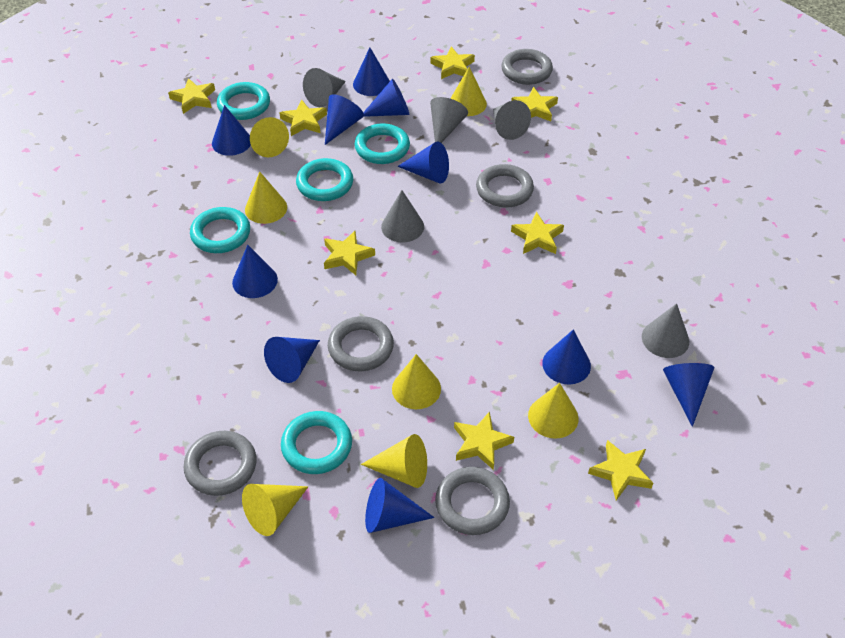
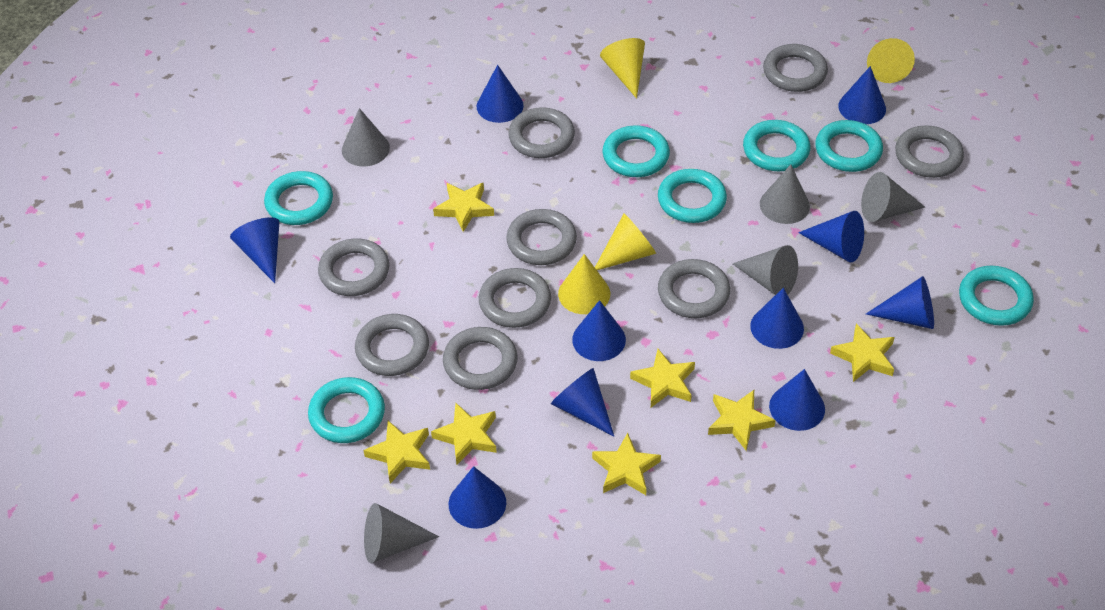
grey ring: [183,431,257,496] [328,316,394,371] [435,467,510,535] [476,164,534,207] [501,49,553,85] = 5 -> [318,238,389,296] [355,314,429,376] [443,327,518,390] [479,268,551,328] [506,209,577,265] [508,107,575,158] [658,259,730,318] [763,44,828,92] [895,125,964,178] = 9
turquoise ring: [190,207,250,253] [217,82,270,120] [281,411,352,474] [296,158,353,201] [355,124,410,164] = 5 -> [264,171,333,225] [308,377,385,443] [603,125,670,177] [658,169,727,223] [743,120,810,171] [815,120,883,172] [959,266,1034,326] = 7
yellow cone: [242,484,308,536] [245,172,287,224] [250,117,289,157] [361,434,427,488] [392,354,441,409] [450,67,487,116] [528,383,578,439] = 7 -> [558,254,610,314] [595,214,656,270] [600,38,645,99] [867,38,915,83] = 4
yellow star: [168,78,215,114] [279,100,327,136] [324,231,375,275] [430,47,475,79] [454,411,514,470] [511,87,558,121] [511,212,564,254] [588,440,653,500] = 8 -> [363,421,430,483] [431,403,497,465] [433,183,494,232] [592,433,661,495] [630,349,695,407] [708,390,776,451] [830,324,895,382] = 7

